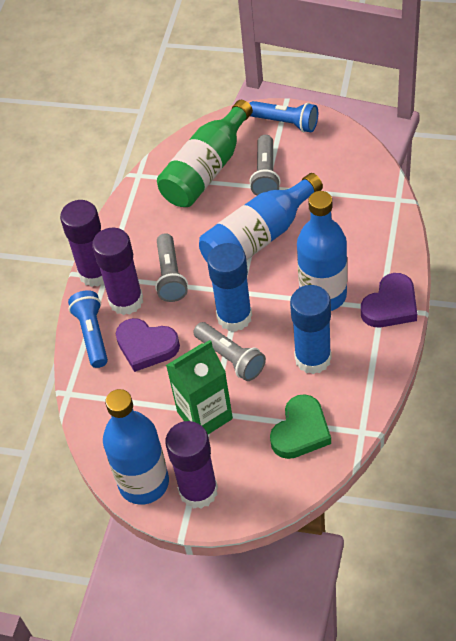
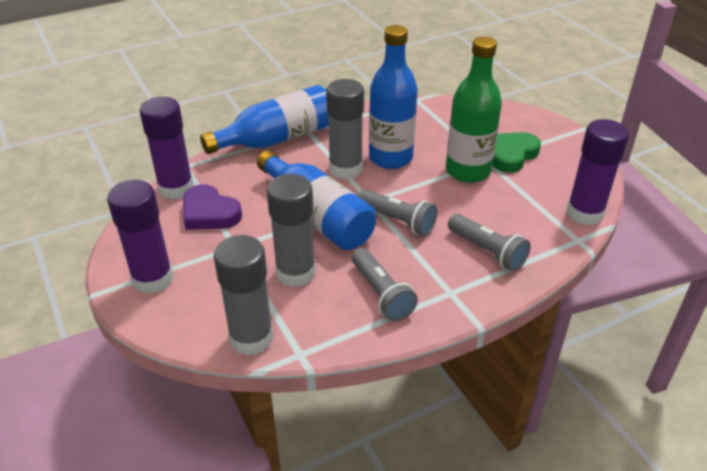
blue flashlight: [68,290,108,368] [249,101,318,132] = 2 -> none = 0
blue glue stick: [207,243,252,332] [290,285,332,374] = 2 -> none = 0
green carton: [166,340,233,434] = 1 -> none = 0
grey glue stick: none = 0 -> [214,235,273,356] [267,174,316,287] [326,79,364,179] = 3
purple heart: [116,318,180,372] [361,273,417,328] = 2 -> [183,184,242,230] = 1

